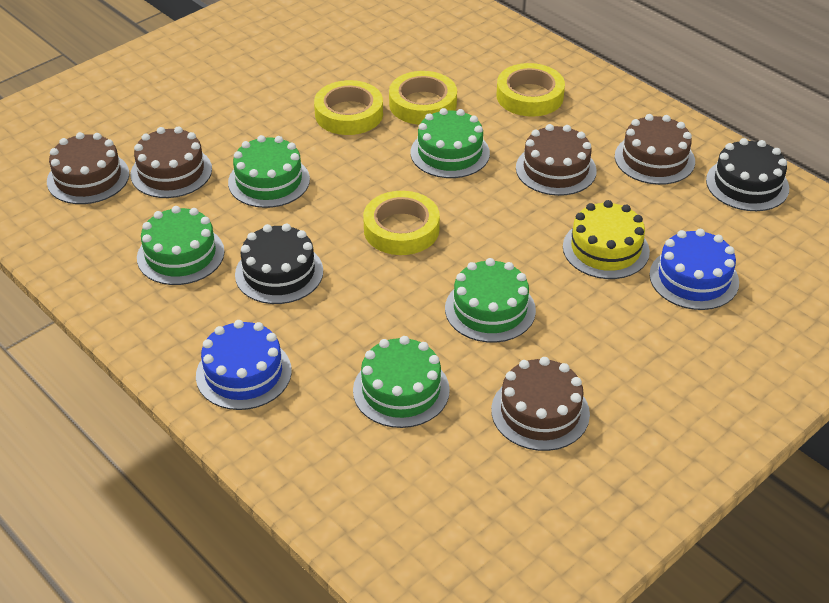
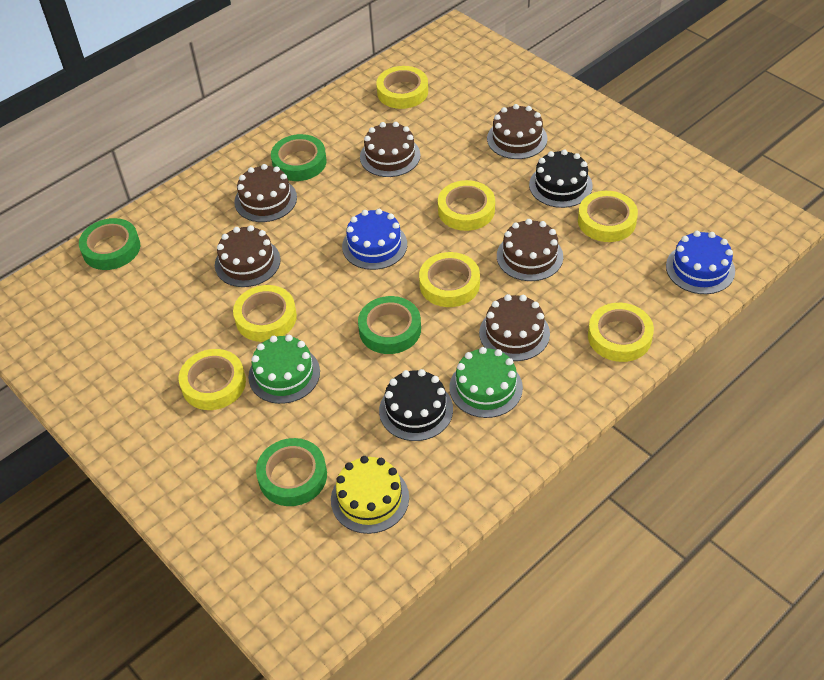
brown cake: [47,132,129,204] [131,126,212,198] [491,357,590,451] [516,124,597,196] [615,114,695,185] = 5 -> [215,225,281,287] [235,164,297,222] [360,122,421,177] [479,294,550,361] [487,104,548,159] [497,219,563,281] = 6
green cake: [137,206,224,285] [228,135,310,208] [353,336,450,428] [410,108,490,178] [445,258,536,343] = 5 -> [248,335,320,404] [449,347,523,418] = 2
green tape: none = 0 -> [79,218,140,270] [256,438,327,506] [271,134,327,181] [358,296,421,354] = 4
yellow tape: [314,80,383,135] [363,191,440,255] [389,71,457,125] [497,63,565,117] = 4 -> [179,349,246,410] [233,285,297,342] [376,66,428,109] [419,252,480,307] [438,180,495,231] [578,191,638,242] [588,303,654,362] = 7

